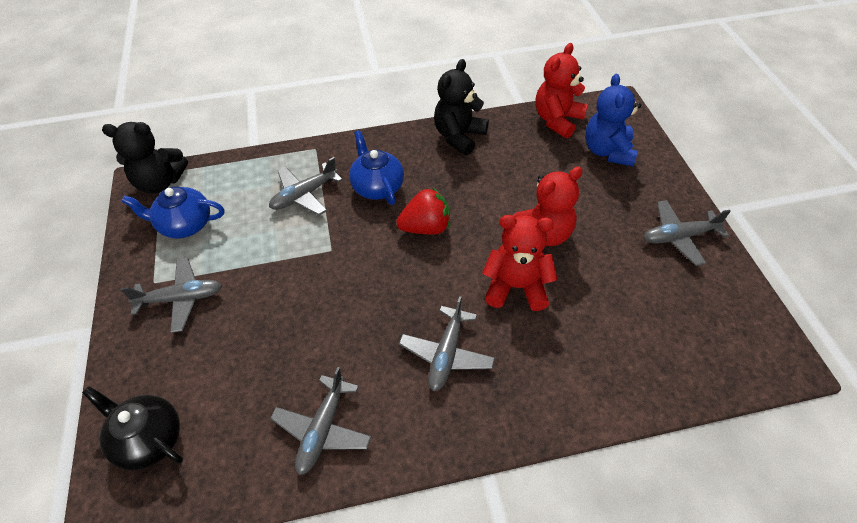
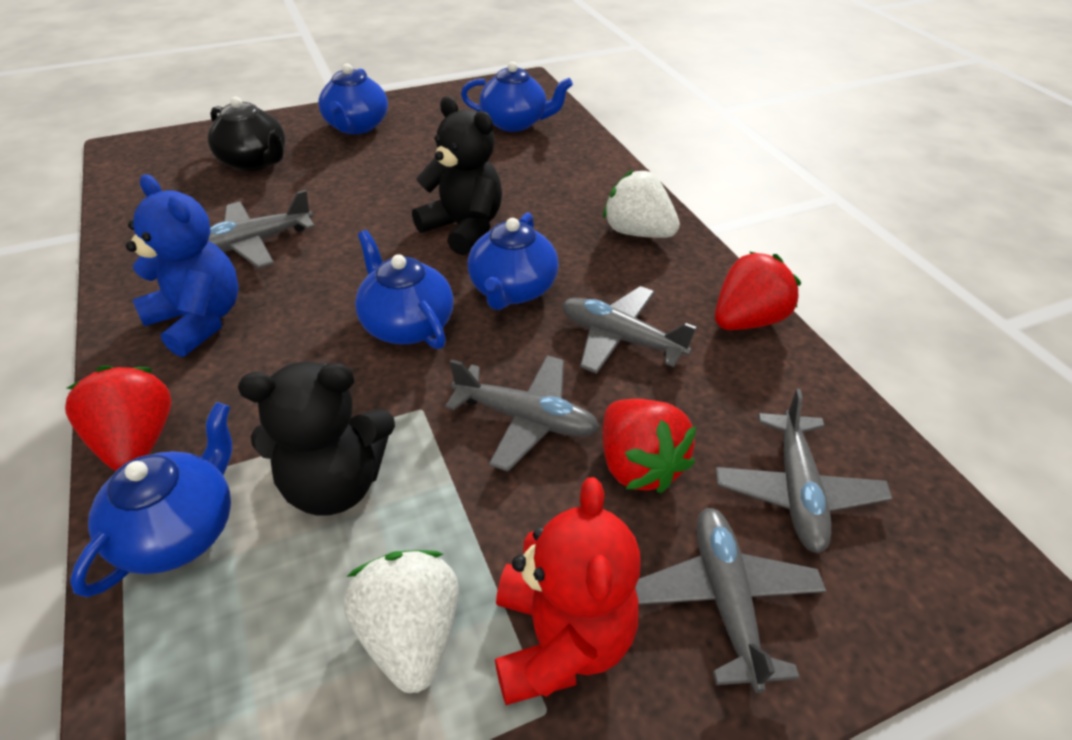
blue teapot: [121,186,224,239] [349,130,404,205] = 2 -> [70,402,232,597] [318,63,388,134] [355,230,454,349] [461,62,573,132] [467,212,559,310] = 5
red strawberry: [396,187,450,234] = 1 -> [65,366,172,471] [602,399,696,493] [715,251,801,330] = 3
red teddy bear: [482,215,558,311] [513,166,583,246] [535,43,588,138] = 3 -> [495,477,641,705] = 1
white strawberry: none = 0 -> [344,550,459,693] [603,170,680,238] = 2

